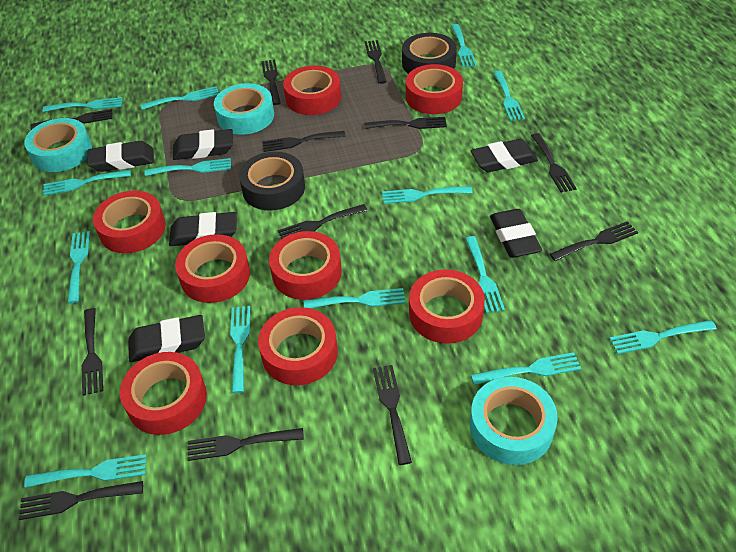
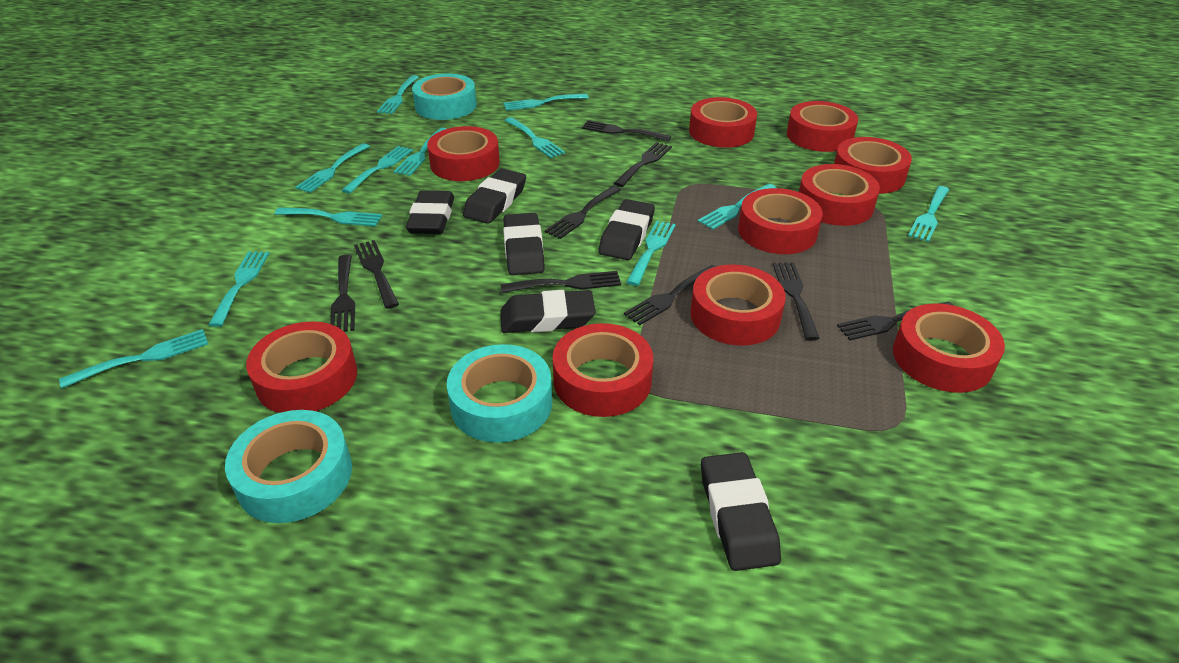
black fork: [19,481,143,520] [30,109,112,130] [81,308,103,396] [188,428,304,461] [261,59,281,105] [262,131,346,152] [277,204,368,239] [364,117,447,129] [365,40,387,84] [373,365,412,465] [531,133,577,193] [550,221,638,261] = 12 -> [330,255,355,332] [354,240,399,309] [501,271,621,293] [545,186,621,239] [582,120,671,142] [614,142,672,187] [624,265,716,325] [773,262,820,340] [837,302,953,340] = 9
black tape: [239,152,305,211] [402,33,457,74] = 2 -> none = 0
red tape: [93,191,166,253] [120,352,207,435] [175,234,250,303] [258,307,338,385] [269,231,342,300] [283,65,341,115] [406,64,463,114] [409,269,485,344] = 8 -> [246,321,357,413] [427,126,500,181] [553,323,653,417] [689,97,757,148] [690,265,786,346] [738,188,822,254] [787,101,858,152] [799,164,880,226] [834,137,912,194] [893,303,1005,393] = 10
turquoise fork: [24,454,147,488] [43,97,123,112] [43,170,131,196] [67,231,90,303] [140,86,219,110] [145,158,231,176] [230,306,250,393] [304,288,406,308] [382,186,473,204] [451,24,477,68] [465,236,505,313] [471,352,582,385] [493,71,525,121] [609,320,717,354] = 14 -> [59,329,208,388] [209,252,269,327] [275,208,382,227] [295,143,370,193] [342,146,413,194] [377,75,419,114] [393,128,447,176] [503,94,588,111] [504,117,565,158] [626,221,676,286] [698,184,777,230] [908,186,949,242] = 12

